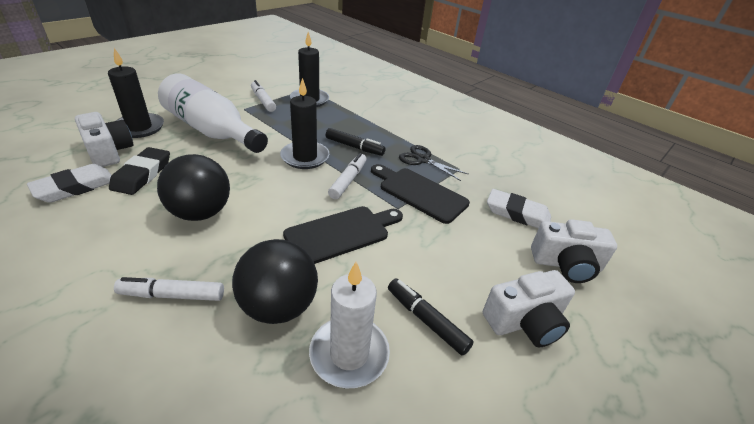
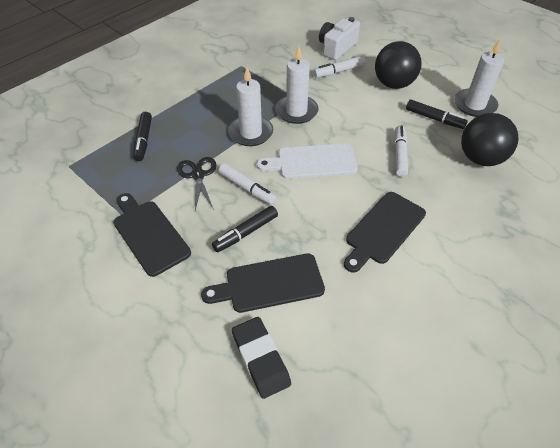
black candle: [108,48,164,138] [280,78,329,169] [290,32,329,107] = 3 -> none = 0
black cutting board: [283,206,403,264] [371,164,470,224] = 2 -> [113,193,191,277] [201,254,325,313] [344,192,426,273] = 3
black marker: [326,128,386,156] [388,279,474,356] = 2 -> [133,112,152,161] [212,206,278,252] [406,100,468,129] = 3
white bottle: [158,73,268,153] = 1 -> none = 0
white camera: [75,112,133,167] [483,270,575,347] [531,219,617,283] = 3 -> [319,17,360,60] = 1
white candle: [309,262,390,388] = 1 -> [228,67,273,146] [275,46,319,124] [454,40,504,117] = 3
white cutting board: none = 0 -> [257,143,358,179] = 1
white eraser: [27,164,112,203] [487,189,551,228] = 2 -> none = 0

